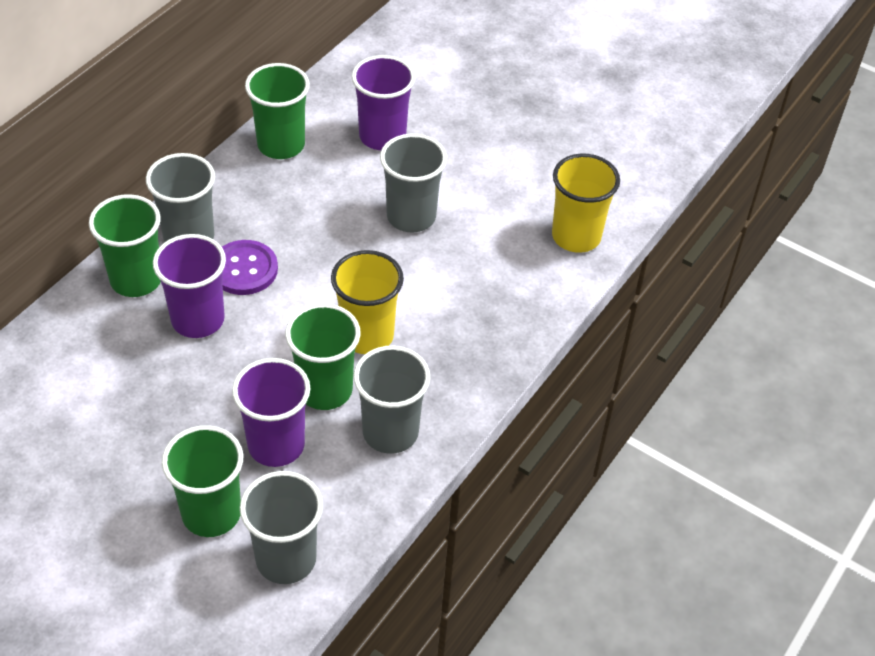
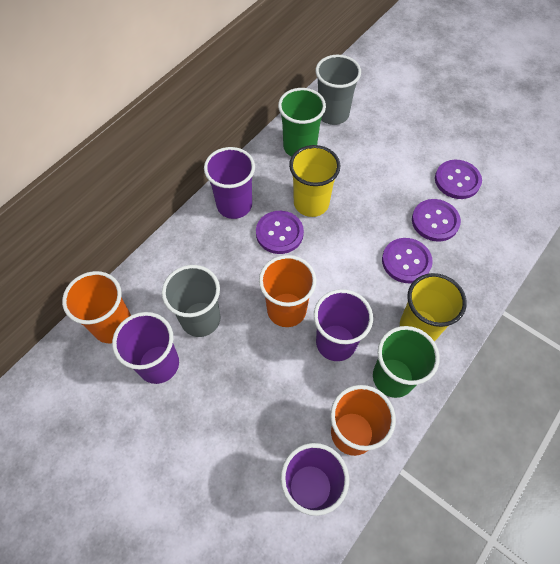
green cup: [89,194,161,297] [162,425,243,537] [245,63,310,159] [285,304,361,410] = 4 -> [278,88,326,157] [373,326,440,398] = 2
grey cup: [146,153,215,242] [240,471,323,584] [353,346,430,454] [380,134,447,232] = 4 -> [162,265,221,337] [316,55,361,125] = 2
orange cup: none = 0 -> [62,271,131,343] [259,255,316,327] [330,385,396,456] = 3
purple button: [222,240,278,295] = 1 -> [256,211,304,254] [382,238,433,283] [412,199,461,242] [435,160,482,199] = 4
purple cup: [153,234,226,338] [232,358,310,467] [352,55,415,150] = 3 -> [112,312,179,384] [204,147,255,219] [281,443,349,516] [314,289,373,361] = 4

